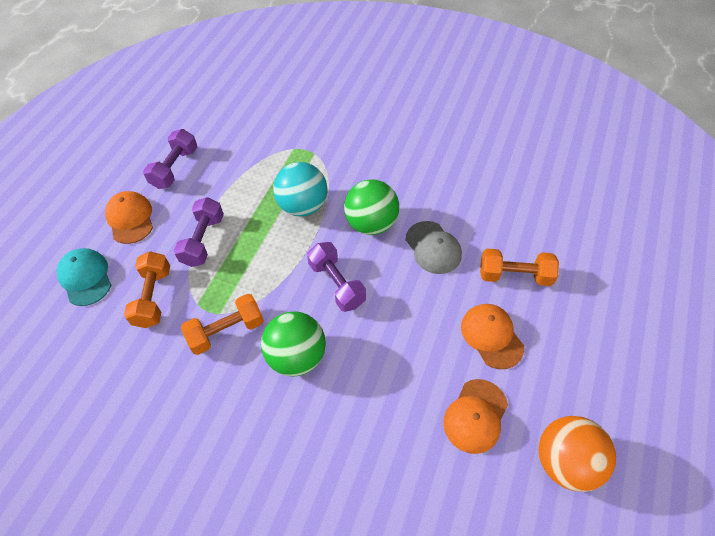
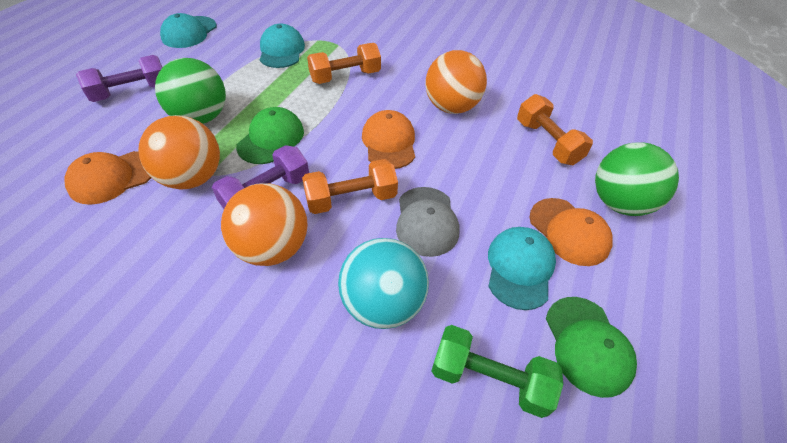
green cap: none = 0 -> [236,107,304,164] [546,297,637,398] = 2
green dumbbell: none = 0 -> [431,325,563,418] = 1
orange ball: [539,416,616,492] = 1 -> [138,115,220,190] [221,183,308,266] [425,50,487,114] = 3
purple dumbbell: [143,129,197,189] [174,197,224,267] [307,242,366,312] = 3 -> [76,55,163,102] [212,145,309,209] = 2
turquoise cap: [57,248,111,306] = 1 -> [160,13,217,48] [260,24,305,68] [488,227,556,310] = 3

